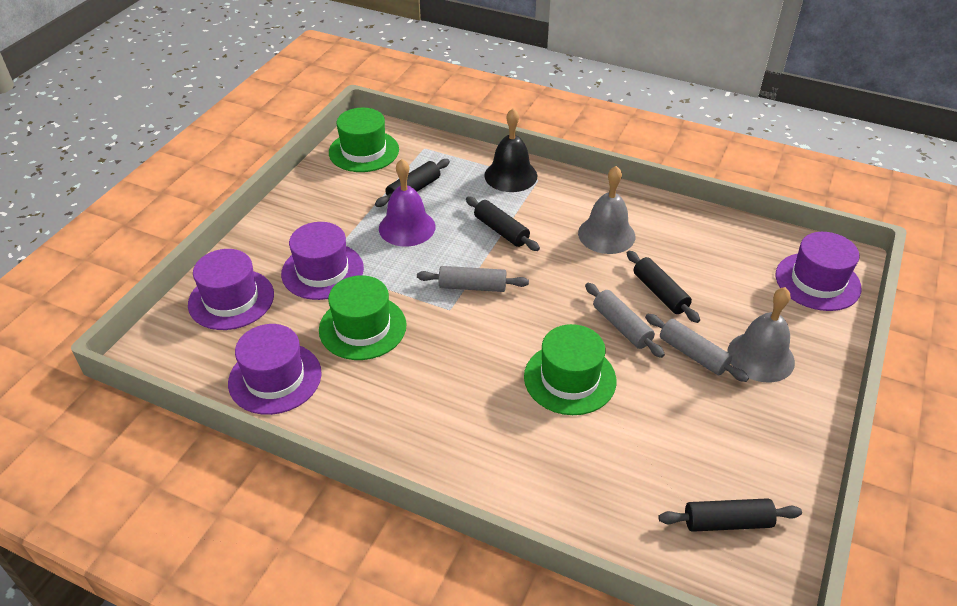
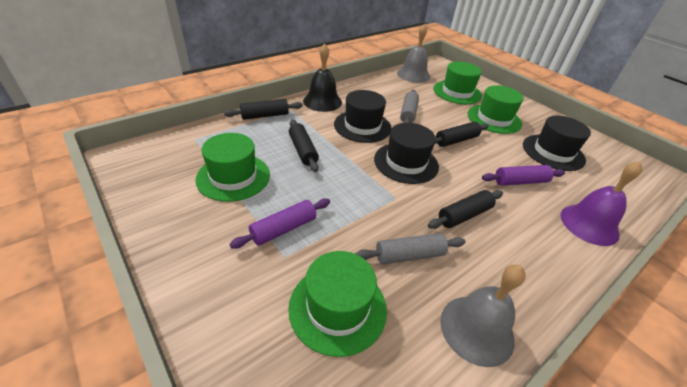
black hat: none = 0 -> [334,90,391,143] [374,123,439,184] [523,116,591,171] = 3
green hat: [319,275,406,360] [329,108,399,172] [524,324,616,415] = 3 -> [195,133,270,202] [288,251,387,357] [433,62,482,104] [467,85,524,134] = 4
grey rolling pin: [417,266,529,292] [585,283,665,358] [645,314,749,382] = 3 -> [356,233,466,264] [400,90,419,123] = 2
purple hat: [188,249,274,330] [228,324,322,415] [281,222,364,300] [776,232,862,311] = 4 -> none = 0
purple rolling pin: none = 0 -> [230,199,330,248] [482,165,565,186] = 2

